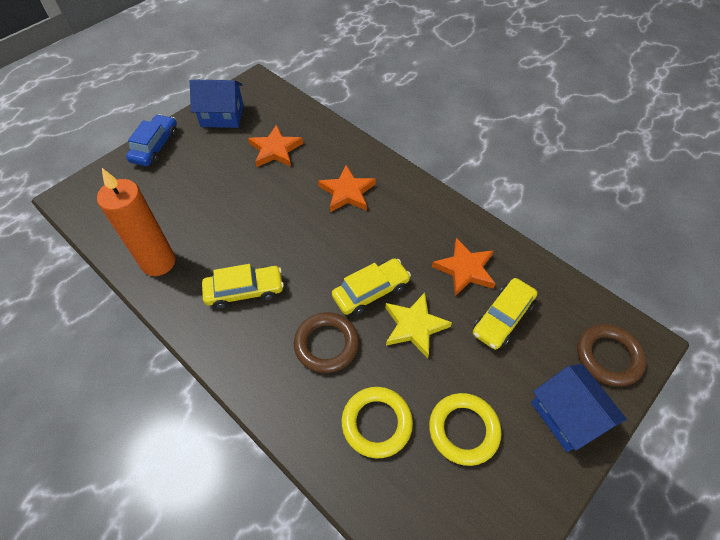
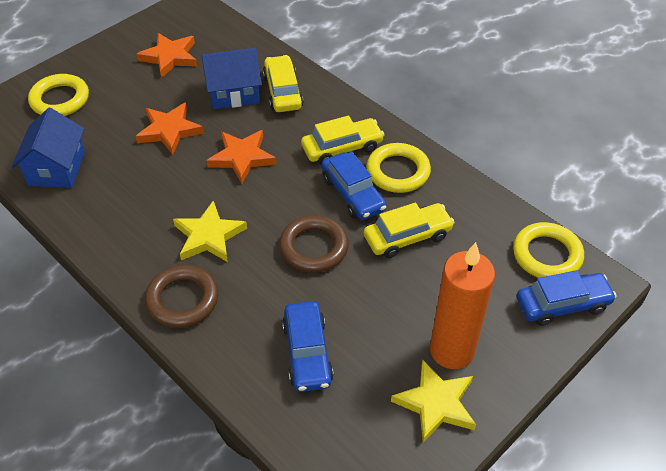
blue car: [126,114,177,166] = 1 -> [282,301,334,392] [322,152,386,220] [517,270,617,326] = 3
yellow ring: [342,387,413,458] [429,393,501,466] = 2 -> [28,74,89,116] [366,143,431,193] [513,222,584,278] = 3
yellow star: [385,293,452,358] = 1 -> [173,201,247,262] [391,360,476,443] = 2

